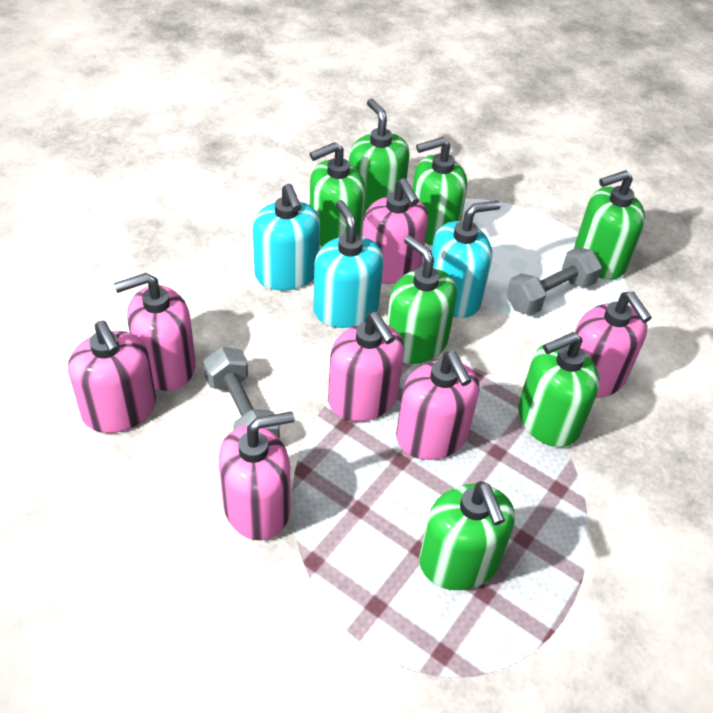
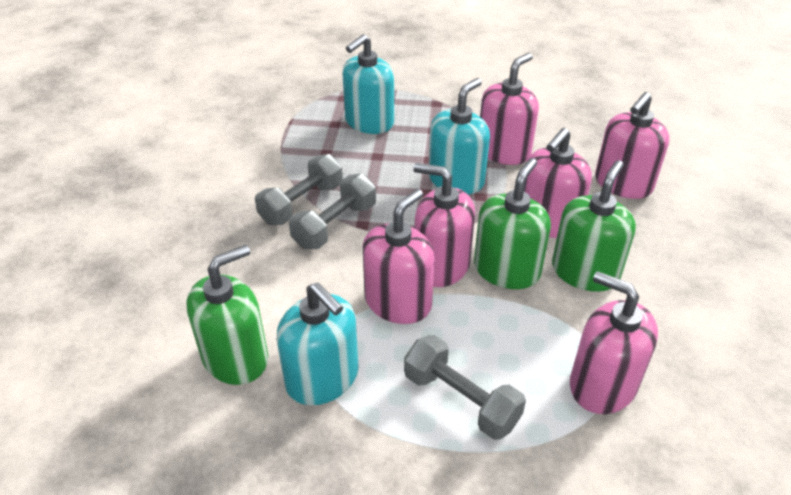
green soap dispenser: [310,142,365,247] [349,99,410,216] [386,235,457,364] [412,137,467,246] [419,481,515,590] [518,332,600,447] [574,170,645,280] = 7 -> [186,245,268,385] [474,158,551,289] [552,160,636,292] = 3
grey dumbbell: [203,347,280,439] [506,247,602,315] = 2 -> [255,154,343,225] [289,174,376,249] [404,335,526,440] = 3
pink soap dispenser: [68,320,156,433] [114,273,196,391] [219,411,294,540] [328,312,404,422] [362,178,428,284] [396,351,479,460] [575,291,652,398] = 7 -> [363,189,435,324] [414,163,475,287] [480,53,539,165] [524,128,592,238] [570,271,658,414] [595,92,669,199] = 6

